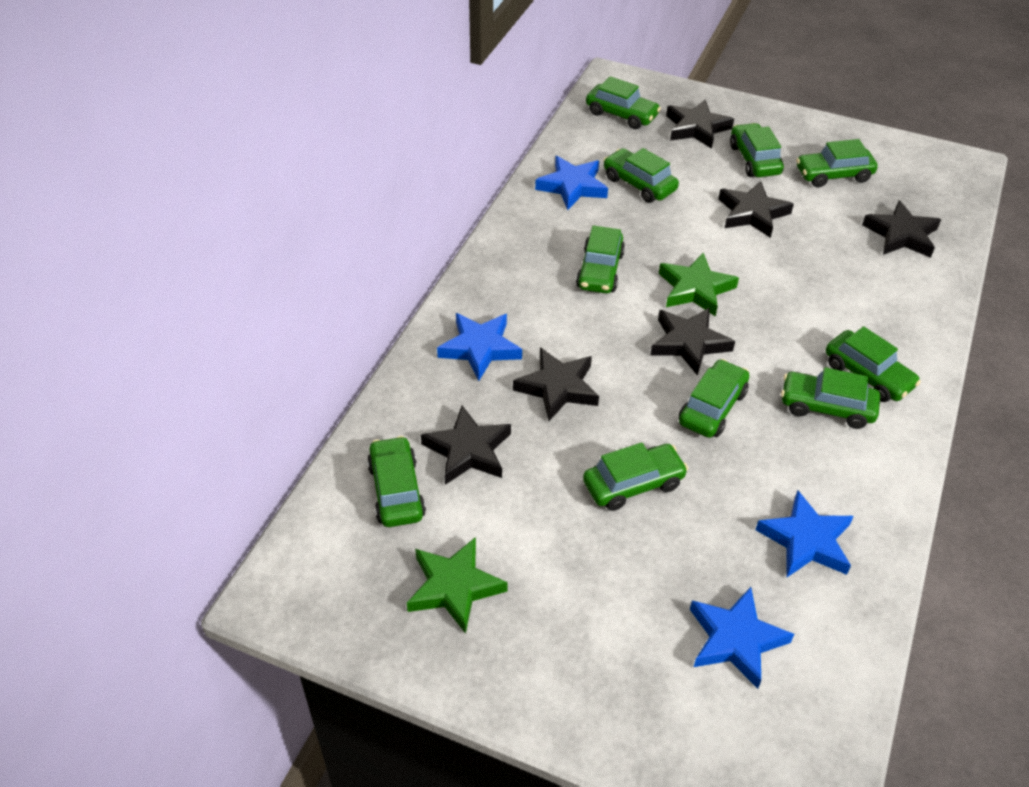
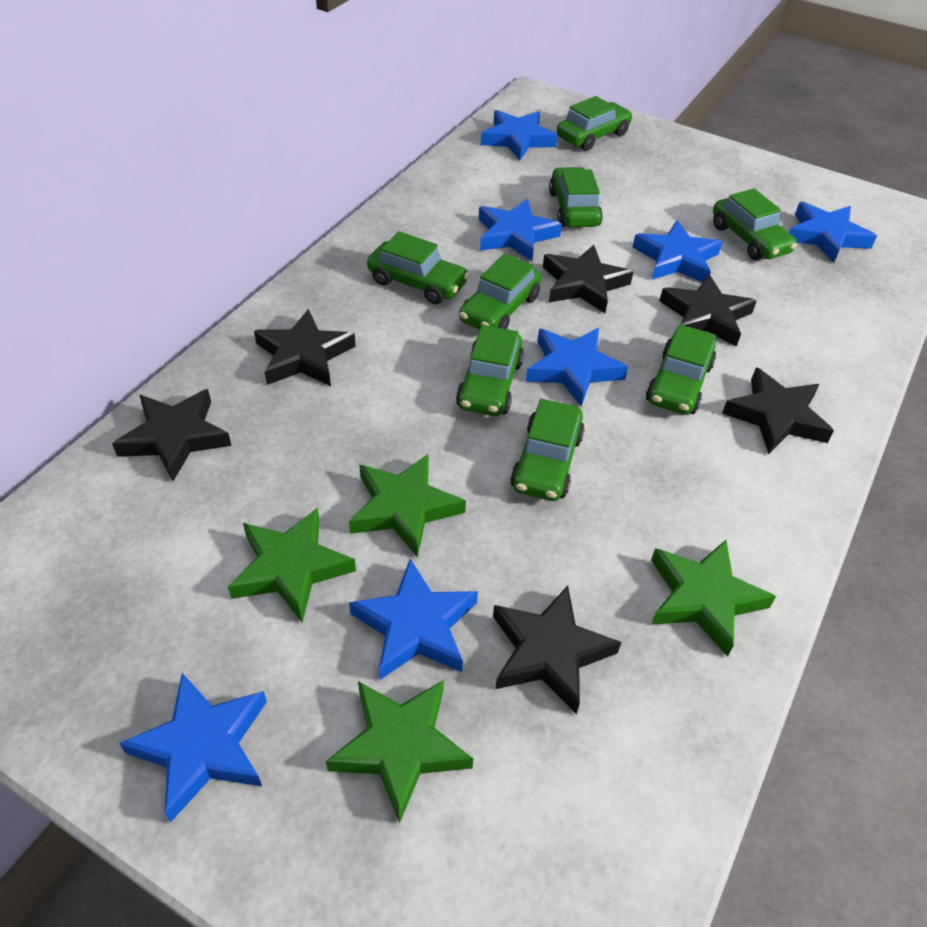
blue star: [437,313,522,381] [535,156,608,210] [690,587,794,689] [755,490,854,577] = 4 -> [119,673,267,823] [349,559,478,680] [478,199,562,261] [481,110,558,160] [526,328,628,406] [633,220,723,282] [789,202,877,263] = 7
green car: [367,436,426,527] [576,225,625,293] [583,442,688,511] [586,76,661,129] [603,148,679,203] [679,359,749,438] [730,123,784,177] [781,367,880,429] [796,139,878,187] [826,326,921,402] = 10 -> [367,231,470,304] [456,325,524,416] [459,254,541,330] [510,399,585,501] [549,167,603,227] [557,96,633,151] [646,324,716,415] [713,188,797,260] = 8
green star: [407,537,508,634] [659,253,739,317] = 2 -> [228,508,356,622] [326,680,473,823] [349,453,466,558] [651,540,776,657] = 4

